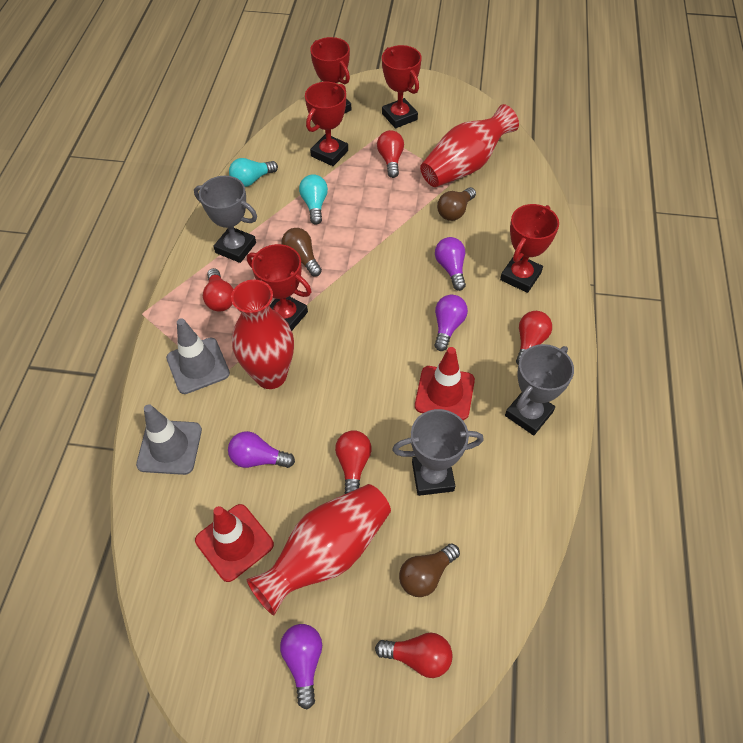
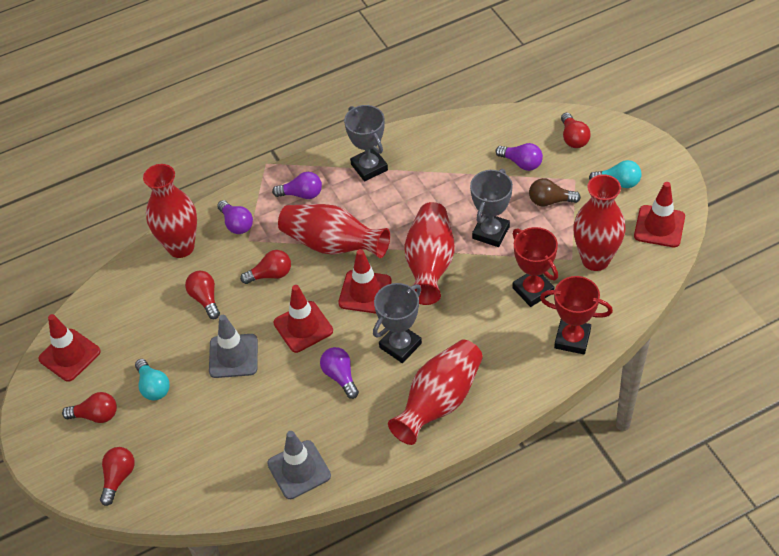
brown light bulb: [281,228,322,276] [399,544,460,597] [437,187,476,221] = 3 -> [529,178,581,207] = 1
red traffic cone: [195,504,274,582] [415,347,475,420] = 2 -> [38,314,101,382] [274,285,333,353] [338,249,392,314] [634,182,685,247] = 4
red trophy: [247,244,312,331] [305,82,348,166] [310,37,351,114] [382,45,422,128] [500,204,559,293] = 5 -> [512,227,558,307] [540,276,613,354] = 2
red vase: [231,280,294,389] [247,484,391,615] [420,104,519,187] = 3 -> [143,164,197,258] [278,204,390,258] [388,340,483,445] [404,202,455,305] [573,174,626,271] = 5

